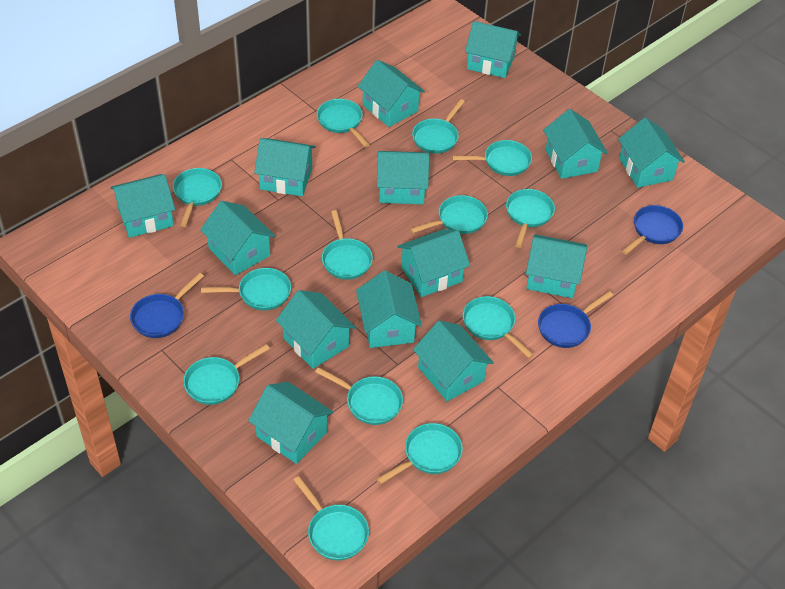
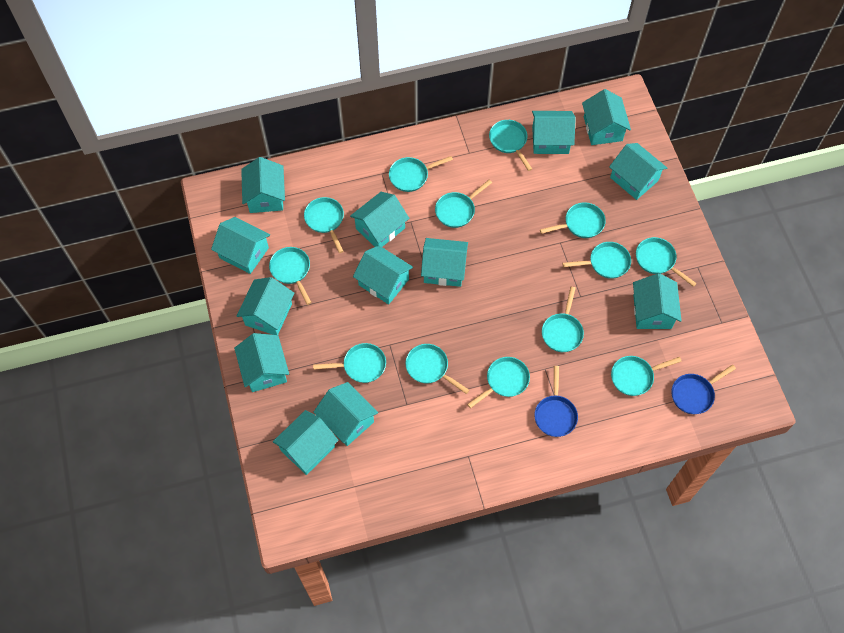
blue pan: [130,273,204,338] [538,291,613,348] [622,205,683,255] = 3 -> [534,366,578,437] [671,365,736,414] = 2
turquoise house: [110,174,175,238] [200,201,275,275] [248,382,333,464] [254,138,316,196] [276,290,356,369] [356,270,422,348] [358,60,425,127] [377,151,429,204] [397,229,470,297] [413,321,494,402] [465,21,521,78] [526,234,587,298] [543,109,608,179] [618,117,685,188] = 14 -> [211,217,270,274] [234,333,289,392] [237,277,294,335] [241,157,285,213] [273,410,338,475] [314,382,378,446] [350,192,409,247] [353,245,413,305] [421,238,468,287] [532,111,576,154] [582,89,631,145] [609,143,667,200] [633,273,682,329] = 13

